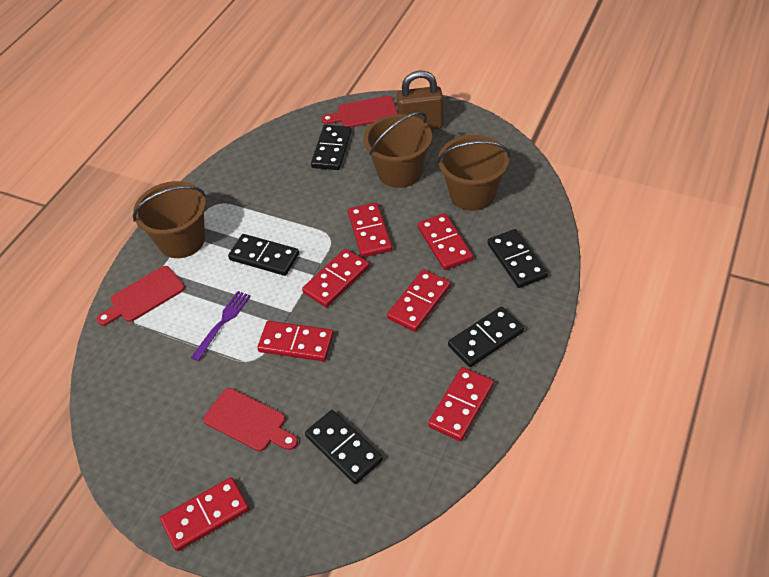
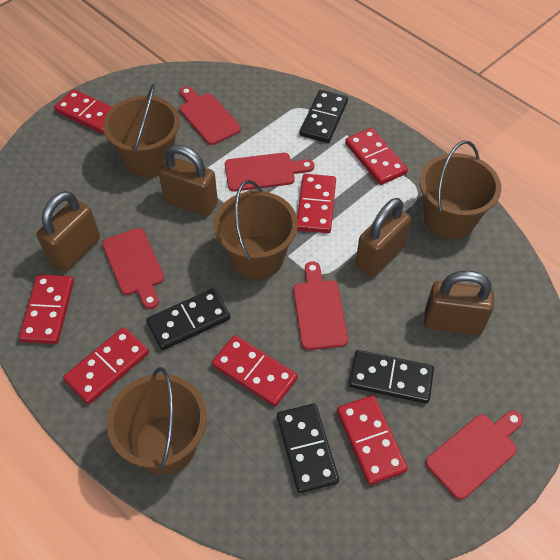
black domino: [228,234,299,276] [305,410,383,484] [311,125,352,170] [448,307,524,367] [488,229,548,288] = 5 -> [146,288,230,350] [277,404,339,493] [300,90,348,143] [349,350,434,404] = 4
brown bucket: [133,181,206,258] [363,112,432,188] [437,135,510,211] = 3 -> [103,84,180,178] [107,367,207,475] [214,180,298,280] [419,141,501,239] = 4
brown padlock: [397,70,443,130] = 1 -> [37,191,100,272] [158,144,218,216] [355,198,411,277] [424,271,494,335] = 4
purple fork: [191,291,251,361] = 1 -> none = 0
red cutting board: [96,266,185,326] [203,388,298,451] [322,96,398,127] = 3 -> [102,228,164,309] [179,86,241,145] [225,153,314,191] [293,261,348,350] [425,411,523,500] = 5

